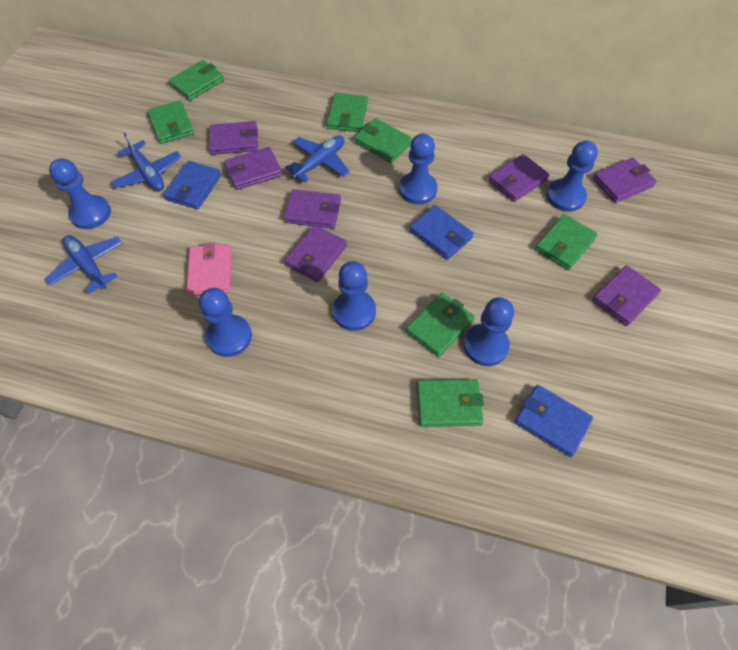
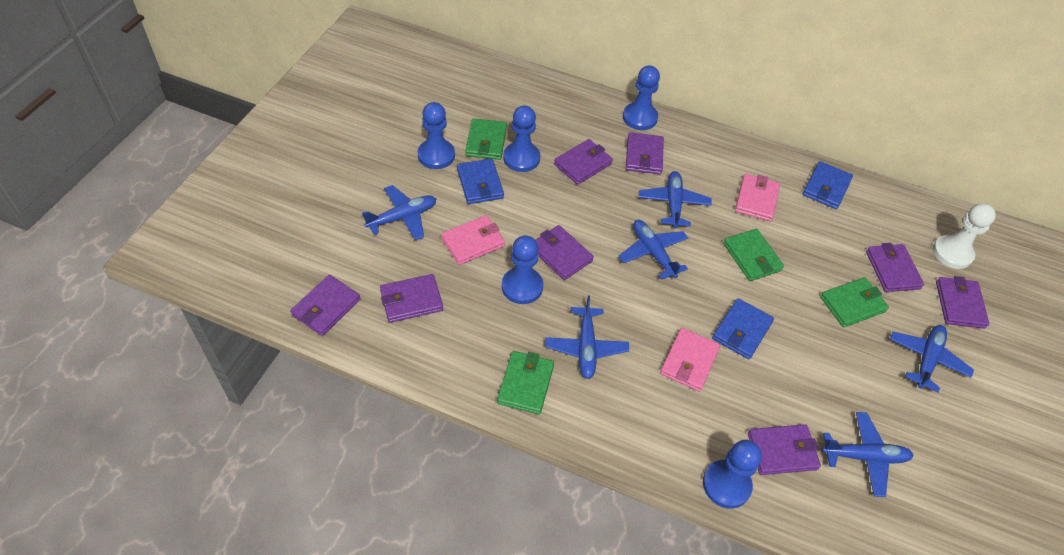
blue pawn: [49,158,111,229] [199,288,252,357] [332,261,376,331] [399,133,437,204] [463,297,514,366] [546,141,598,212] = 6 -> [418,102,455,169] [502,235,543,304] [503,105,540,172] [623,66,660,130] [703,440,762,509] = 5
blue plane: [45,235,122,294] [111,133,181,191] [285,136,350,183] = 3 -> [362,185,436,240] [545,295,629,379] [618,220,688,280] [639,171,712,228] [822,412,913,497] [890,325,974,392] = 6
green wallet: [147,100,194,144] [169,60,224,101] [327,93,368,132] [354,118,412,163] [406,293,475,357] [417,379,484,427] [535,214,598,270] = 7 -> [465,118,507,160] [497,351,554,414] [723,229,784,281] [820,277,889,327] = 4
pink wallet: [186,243,231,296] = 1 -> [441,215,505,265] [660,328,720,392] [735,174,780,222] = 3
purple wallet: [209,121,258,155] [224,147,282,190] [284,189,341,229] [284,225,347,282] [488,154,550,202] [592,265,661,326] [593,158,657,203] = 7 -> [290,275,361,336] [380,274,443,323] [536,225,594,280] [554,139,613,185] [626,132,664,174] [748,424,821,475] [866,243,924,292] [936,276,989,329] = 8
white pawn: none = 0 -> [933,203,996,269] = 1

